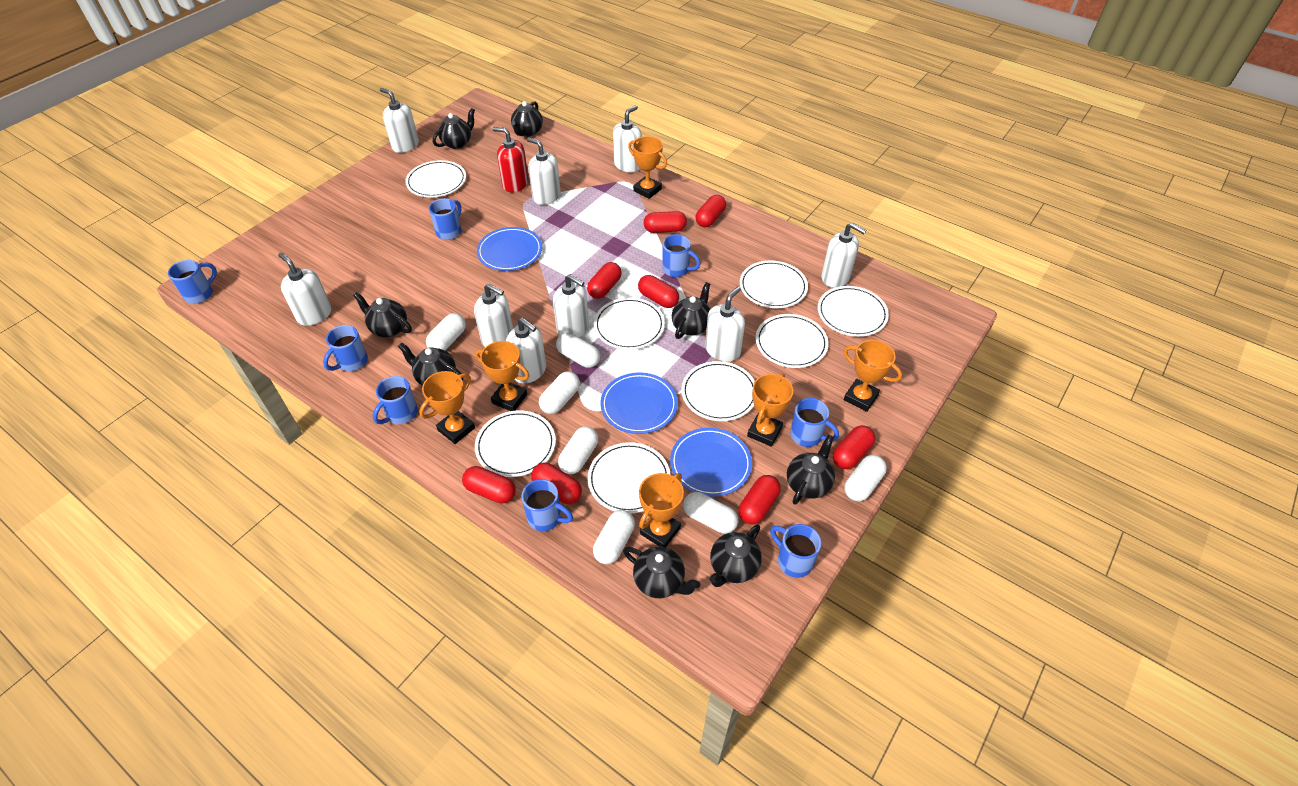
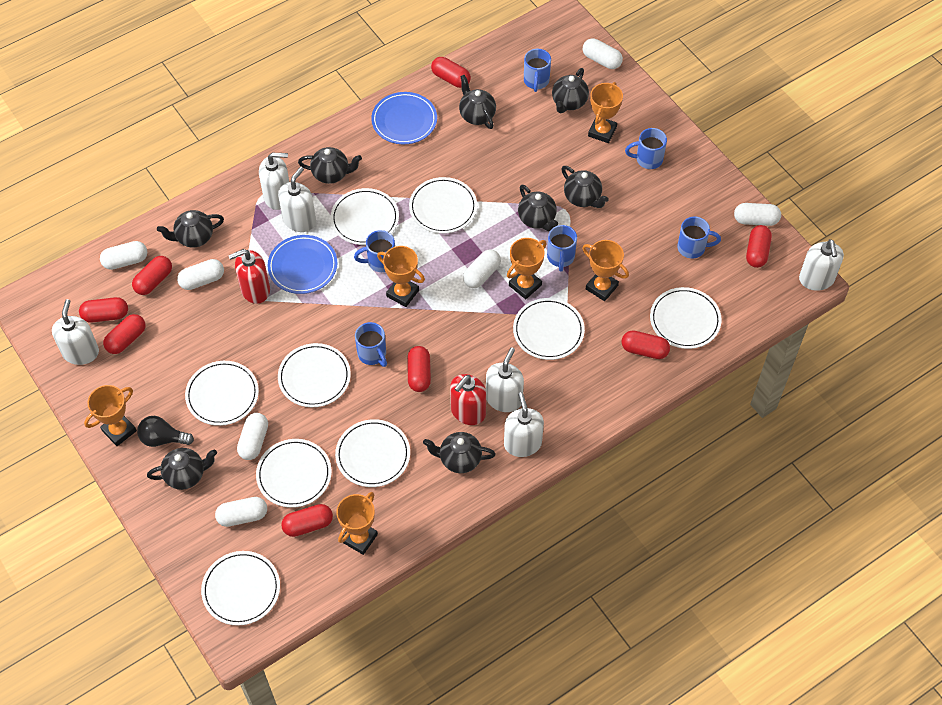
black light bulb: none = 0 -> [137,416,194,447] = 1
blue mug: [168,260,217,304] [323,325,368,371] [372,376,418,424] [429,198,461,240] [521,479,573,531] [662,234,701,277] [770,524,821,578] [790,398,839,447] = 8 -> [354,230,395,272] [355,322,387,367] [524,49,551,92] [547,225,577,272] [625,128,667,169] [677,216,721,259] = 6
blue plate: [477,227,542,271] [600,372,678,434] [670,428,752,497] = 3 -> [267,235,337,294] [371,92,437,144] = 2
red soap dispenser: [493,127,529,192] = 1 -> [228,249,270,304] [450,374,486,425] = 2
white plate: [405,160,466,197] [475,410,556,477] [587,442,671,513] [594,298,665,350] [681,361,755,421] [740,260,808,308] [756,314,829,368] [818,286,889,337] = 8 -> [185,361,259,426] [201,551,280,626] [256,439,332,508] [278,343,351,407] [330,188,399,245] [335,419,410,487] [409,177,477,234] [513,298,585,360] [650,287,722,349] = 9
white soap dispenser: [278,253,332,326] [380,88,419,153] [474,284,513,347] [506,317,546,383] [527,137,561,205] [553,274,589,337] [613,105,642,172] [705,286,745,362] [821,222,866,288] = 9 -> [52,299,99,365] [259,153,289,210] [278,167,316,232] [486,348,524,412] [504,392,544,457] [799,239,844,291] = 6

